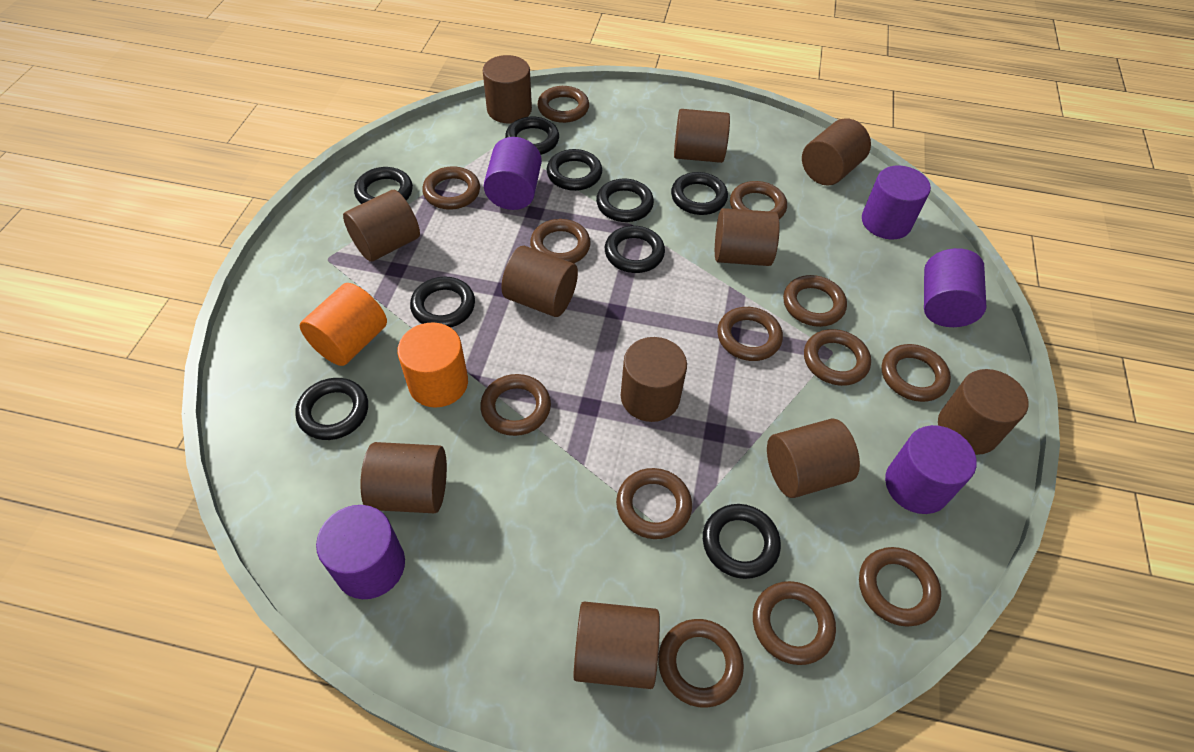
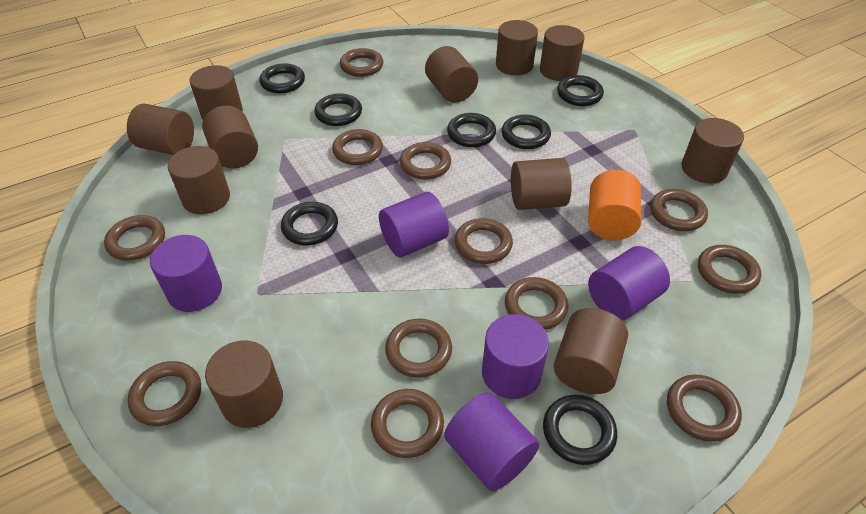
black ring: [295,378,368,440] [354,167,413,204] [410,277,475,328] [505,117,559,155] [547,149,602,191] [596,178,654,222] [605,226,665,273] [671,172,728,215] [703,504,781,579] = 9 -> [259,63,305,93] [281,202,338,246] [314,93,362,126] [447,113,496,147] [502,115,551,149] [543,395,617,465] [557,75,604,106] = 7
brown ring: [422,166,480,210] [480,374,551,436] [530,219,591,263] [537,86,589,123] [616,468,692,539] [658,619,744,708] [717,307,783,361] [730,181,787,219] [753,581,836,665] [783,275,847,327] [804,329,871,386] [859,547,941,627] [881,344,951,402] = 13 -> [104,215,165,261] [128,361,201,426] [332,129,383,165] [340,48,383,77] [371,389,444,458] [385,319,452,378] [400,142,451,180] [455,218,513,264] [505,277,568,330] [650,189,708,231] [667,374,742,442] [698,245,761,294] = 12
orange cylinder: [300,283,387,366] [397,323,468,407] = 2 -> [588,170,641,240] = 1

